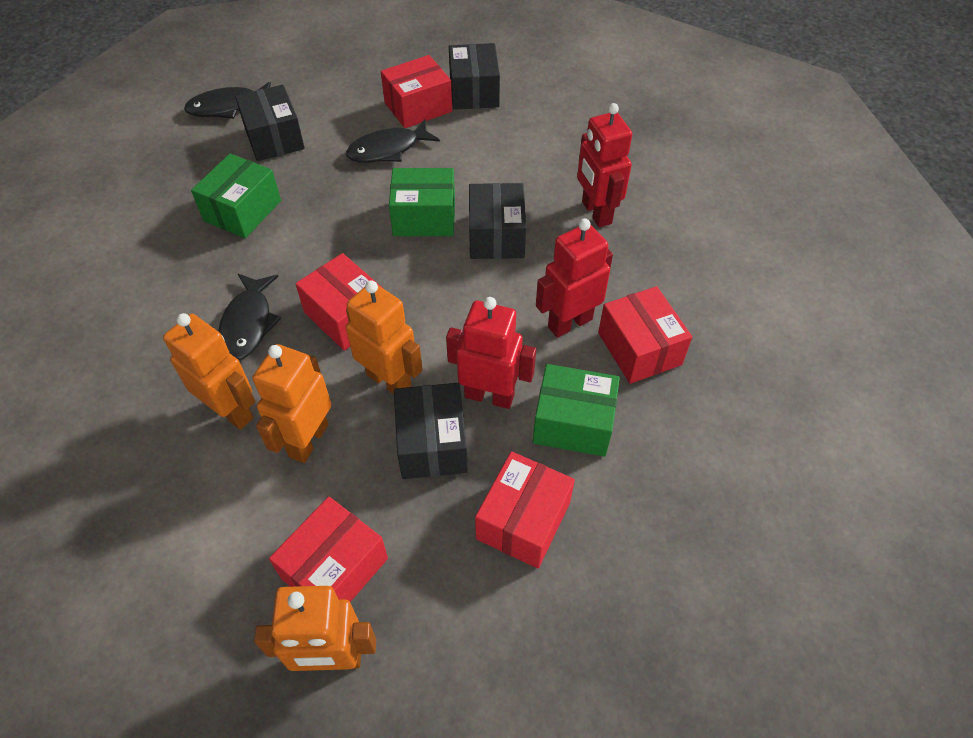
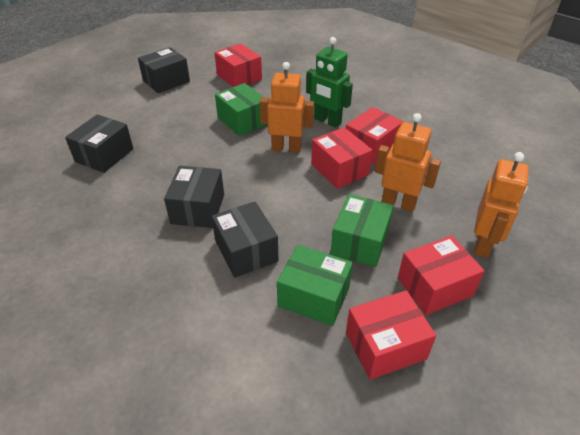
black fish: [184,81,271,119] [218,274,281,360] [346,119,440,163] = 3 -> none = 0
green robot: none = 0 -> [306,37,353,127] = 1
orange robot: [163,313,255,430] [252,344,332,463] [254,586,376,671] [346,280,423,394] = 4 -> [259,62,314,153] [375,113,441,212] [474,152,529,258] = 3
red robot: [446,297,536,409] [536,219,613,338] [577,103,632,227] = 3 -> none = 0

